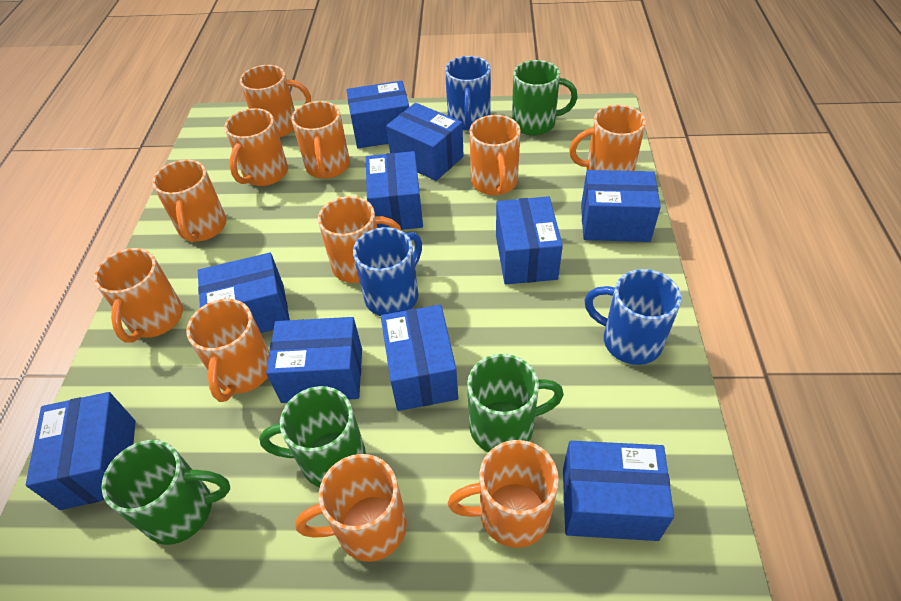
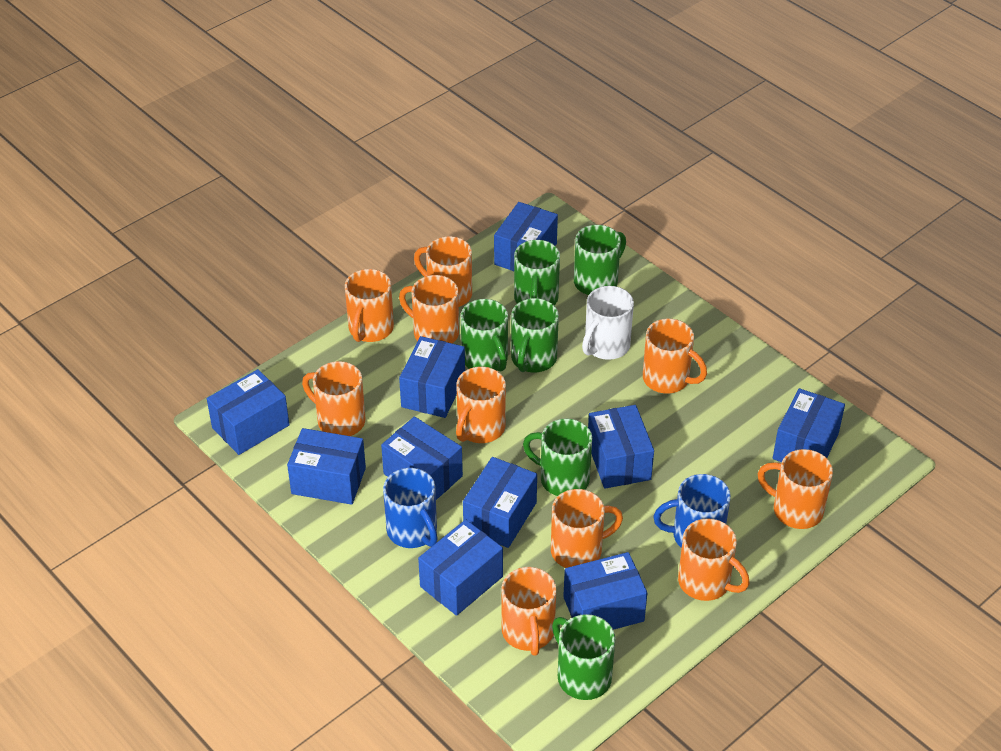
blue mug: [353,227,422,316] [445,56,491,130] [585,269,682,365] = 3 -> [383,468,438,548] [653,474,731,548] = 2
green mug: [101,440,230,545] [259,386,366,487] [467,354,564,452] [512,60,578,136] = 4 -> [461,299,508,372] [511,298,559,372] [514,240,560,305] [523,418,592,496] [552,614,616,700] [574,225,626,295] = 6
orange mug: [94,248,183,343] [152,160,227,242] [186,299,270,402] [224,108,288,186] [240,65,311,137] [291,101,350,179] [295,454,407,562] [318,196,402,283] [448,440,559,548] [469,115,521,195] [569,105,646,171] = 11 -> [302,361,365,436] [345,269,394,342] [399,275,459,343] [414,236,472,307] [456,367,506,443] [501,567,556,656] [551,489,623,568] [643,318,707,394] [678,518,749,601] [758,449,833,529] = 10
white mug: none = 0 -> [582,286,634,360] = 1

